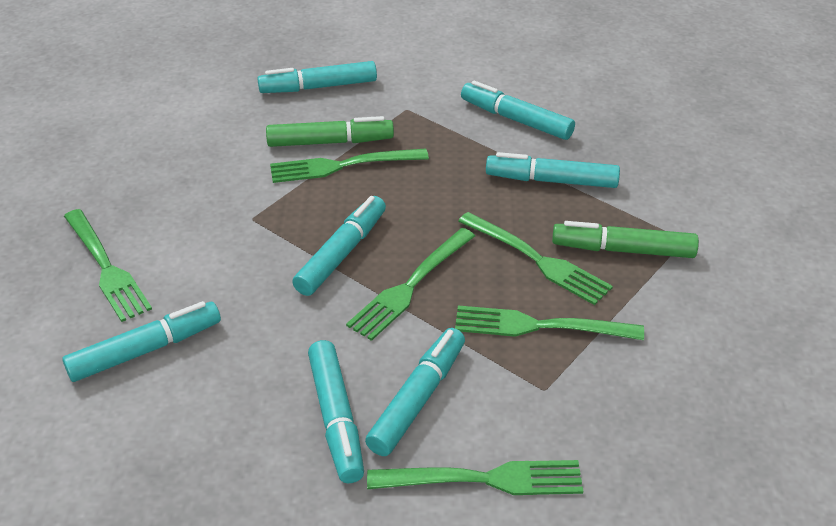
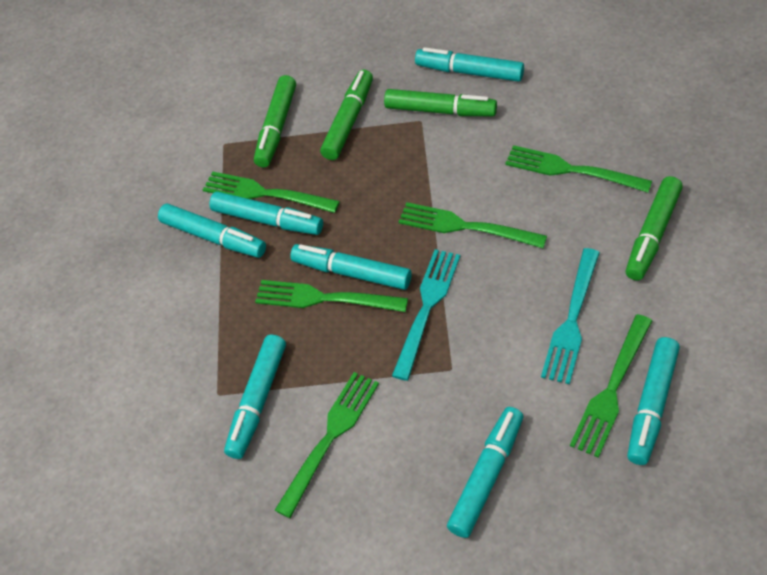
green marker: [266,116,394,147] [552,221,699,258] = 2 -> [254,75,296,167] [320,70,373,160] [384,89,497,116] [626,176,683,281] = 4
turquoise fork: none = 0 -> [392,249,460,381] [541,248,600,384] = 2

